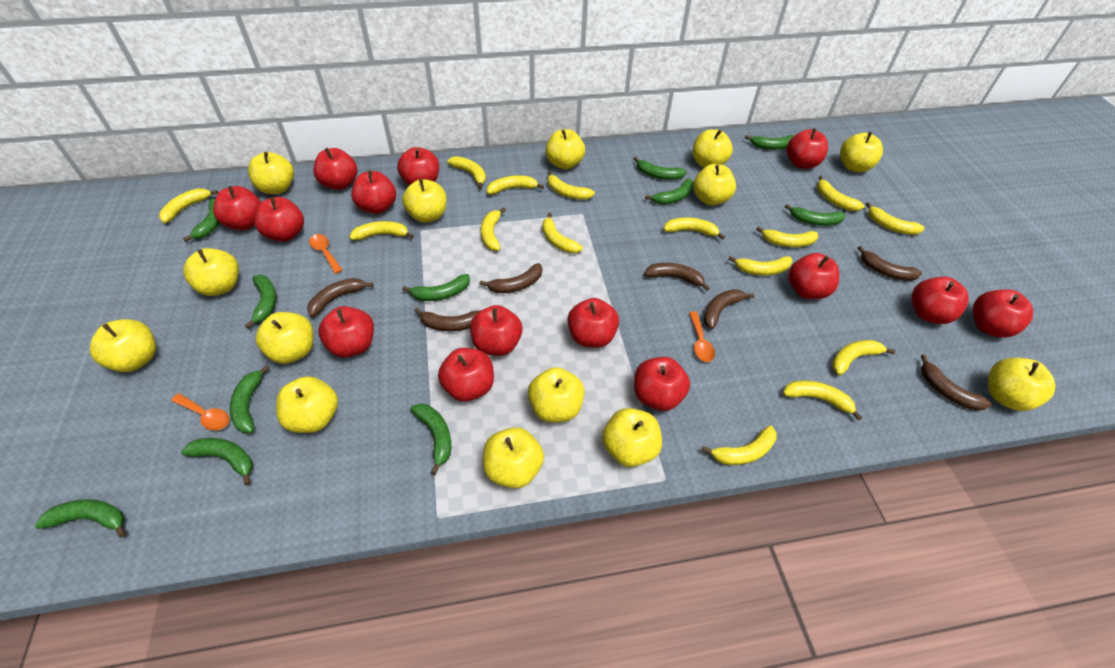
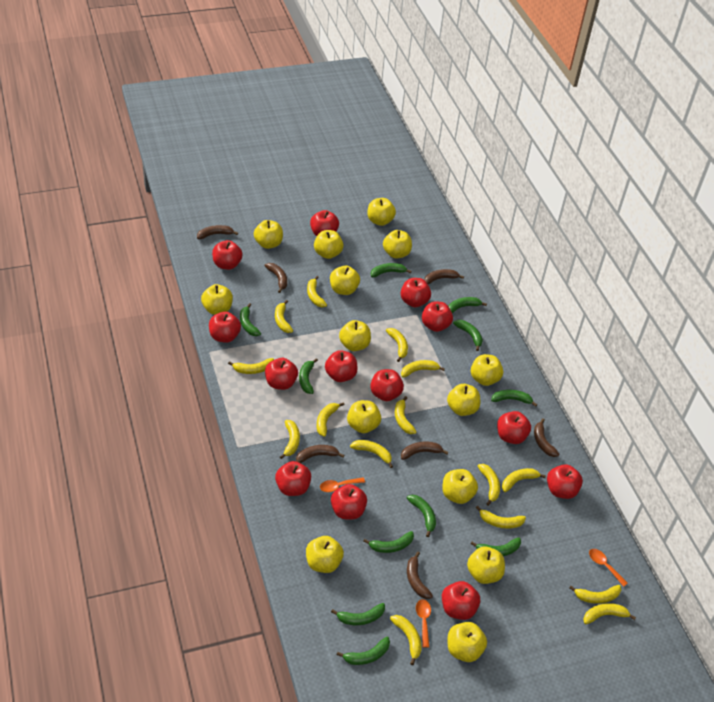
red apple: [213,186,261,230] [254,197,304,242] [314,148,357,190] [318,306,374,358] [351,171,396,214] [397,147,439,186] [438,348,494,402] [470,305,522,356] [567,298,619,348] [634,357,690,411] [787,128,828,169] [788,253,839,299] [912,277,969,324] [973,289,1033,338] = 14 -> [209,312,241,343] [212,240,243,270] [265,358,298,390] [275,461,311,496] [310,210,339,236] [325,350,358,382] [331,484,367,520] [370,369,404,401] [400,278,431,307] [422,301,453,332] [442,581,480,620] [497,411,531,444] [547,464,583,499] = 13

